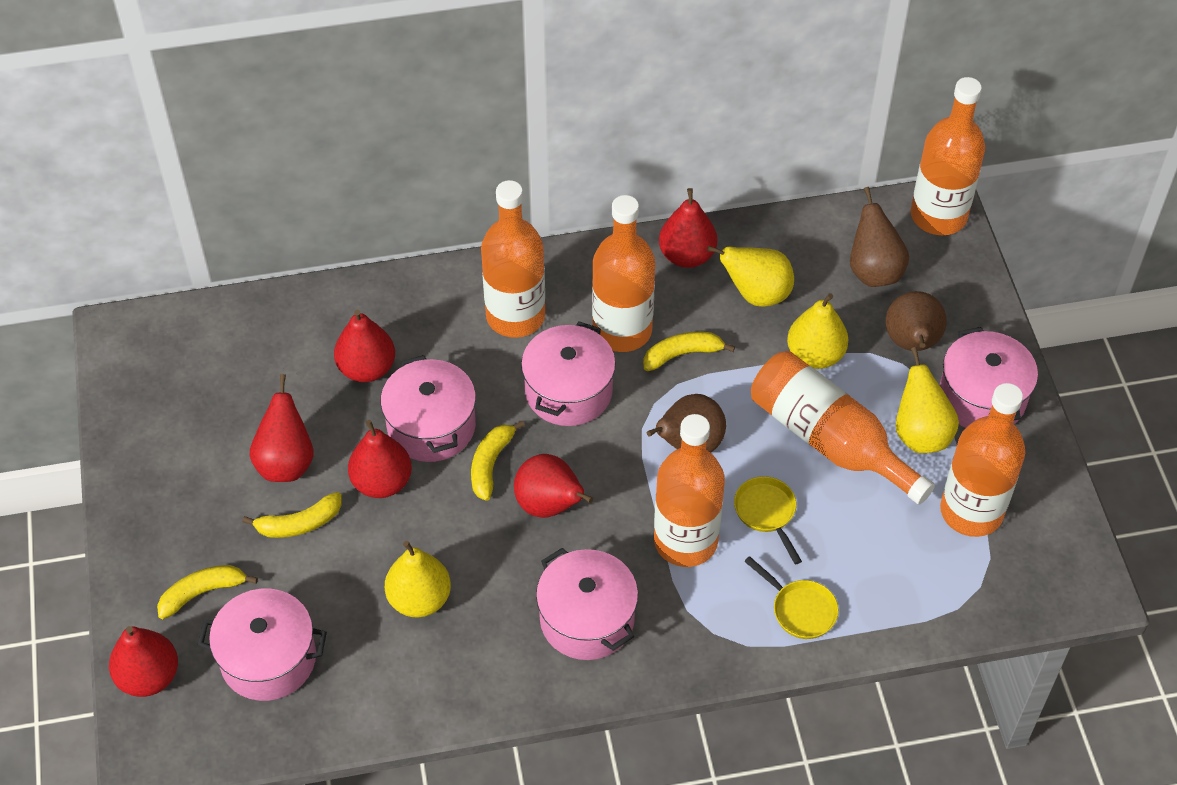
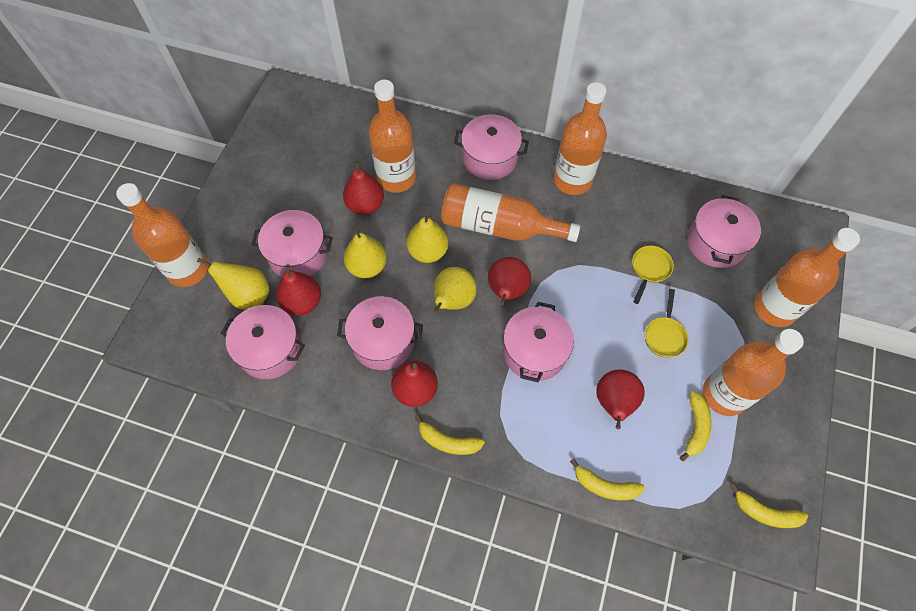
brown pear: [647,394,726,453] [850,187,909,287] [885,291,947,351] = 3 -> none = 0
pink pot: [198,589,327,701] [381,355,476,462] [521,321,616,426] [536,548,638,660] [940,327,1038,428] = 5 -> [221,305,305,379] [251,210,333,277] [337,296,423,370] [454,114,529,180] [503,302,574,382] [687,195,761,268] = 6
red pear: [109,626,178,697] [250,374,314,482] [334,310,395,382] [348,420,412,498] [514,454,593,518] [659,188,717,268] = 6 -> [276,264,321,316] [343,161,384,215] [391,361,438,407] [488,257,531,305] [596,370,644,429] = 5

